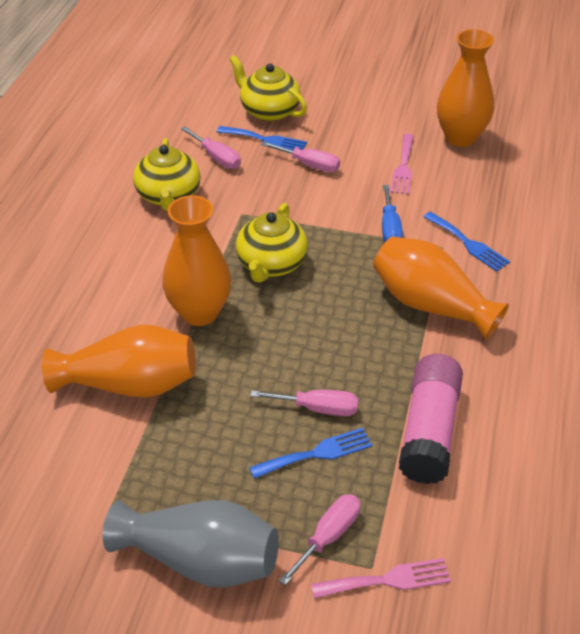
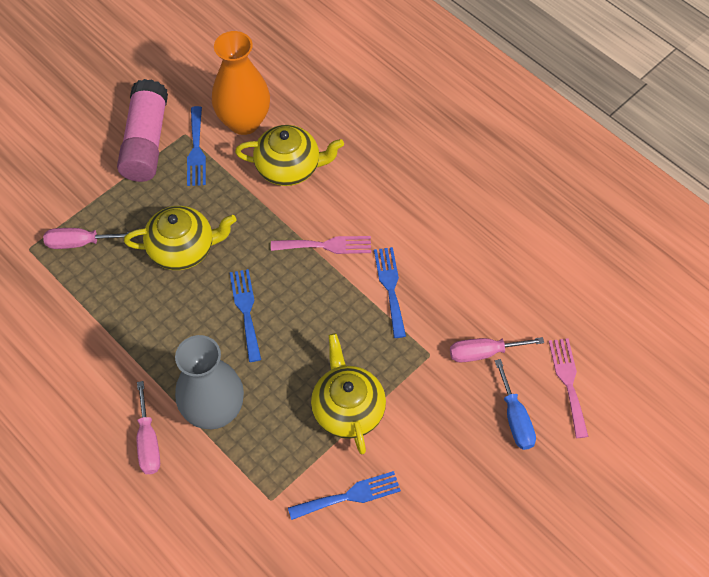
blue fork: [217,126,307,150] [249,428,372,479] [423,212,510,272] = 3 -> [187,106,206,186] [230,269,261,362] [288,471,401,520] [374,247,406,338] = 4
orange vase: [42,325,196,398] [162,195,232,326] [373,237,509,340] [437,29,494,147] = 4 -> [212,31,270,135] = 1
pink screwdriver: [181,127,241,169] [250,389,358,416] [261,142,340,172] [279,494,361,585] = 4 -> [43,228,135,249] [137,381,160,474] [450,337,544,362] = 3

